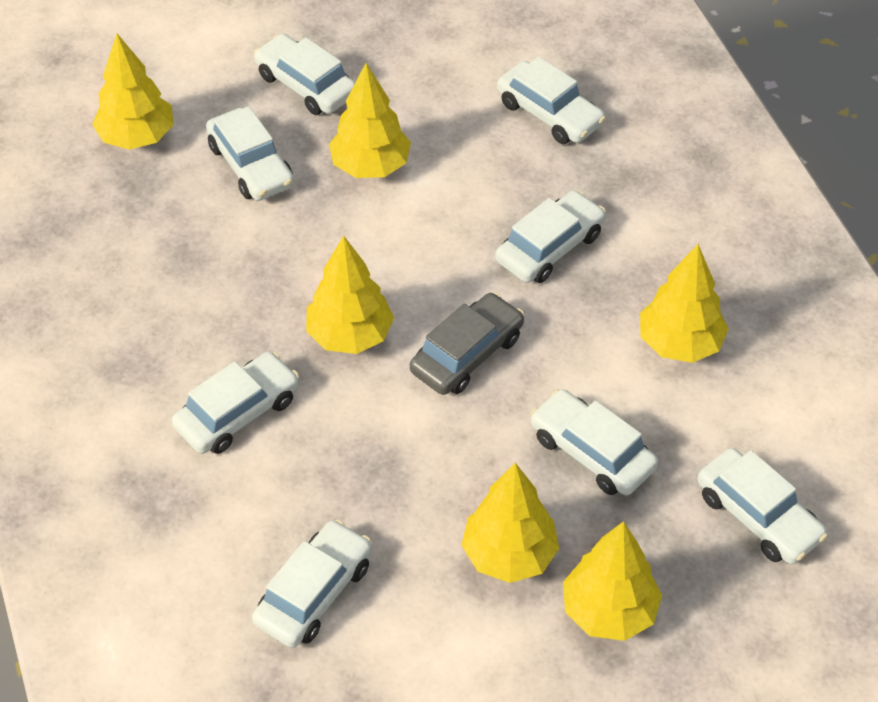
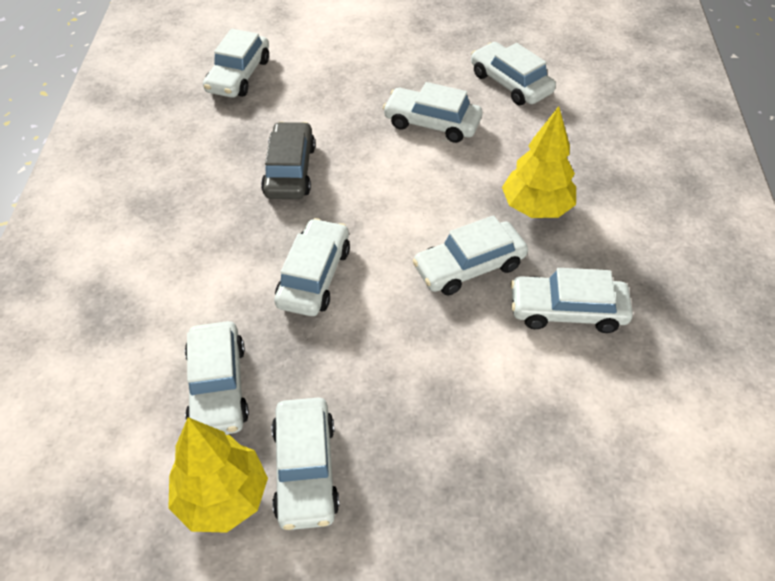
yellow tree: [92,34,174,150] [306,235,394,354] [329,63,411,178] [461,463,559,583] [563,521,662,641] [640,244,729,363] = 6 -> [168,417,268,533] [502,106,576,218] = 2

